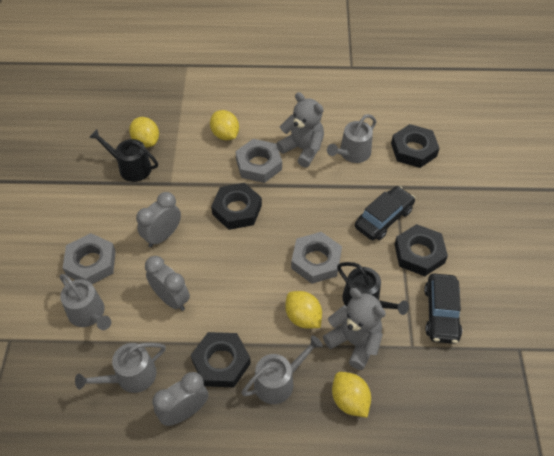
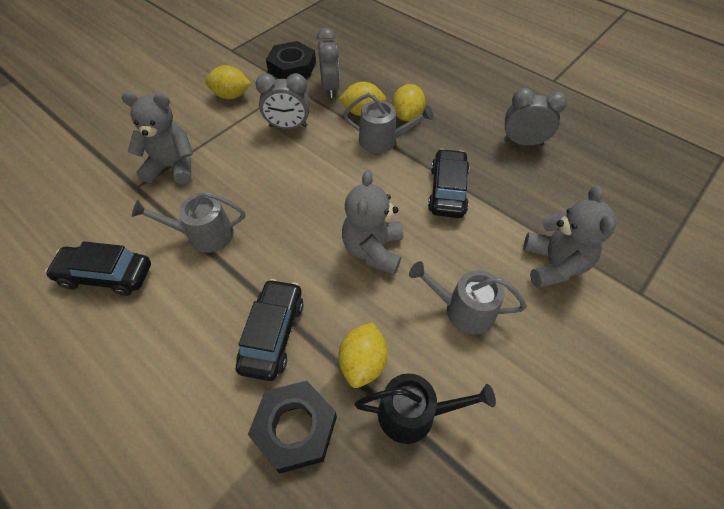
black car: [355,186,415,240] [424,274,462,344] = 2 -> [45,241,151,296] [236,279,303,381] [428,149,470,218] = 3
black nut: [191,332,251,387] [211,183,262,230] [391,124,439,168] [394,224,448,276] = 4 -> [248,381,337,473] [266,41,316,79] = 2
black watering can: [89,129,158,182] [337,262,409,315] = 2 -> [355,373,496,444] = 1
grey nut: [63,233,116,284] [235,139,282,183] [291,232,342,284] = 3 -> none = 0
grey teddy bear: [277,92,324,167] [323,288,386,370] = 2 -> [122,92,193,185] [342,170,403,275] [523,186,616,288] = 3
grey watering can: [60,274,111,330] [75,343,166,393] [241,335,323,404] [327,114,377,163] = 4 -> [132,191,245,253] [343,93,434,153] [409,261,527,335] = 3

